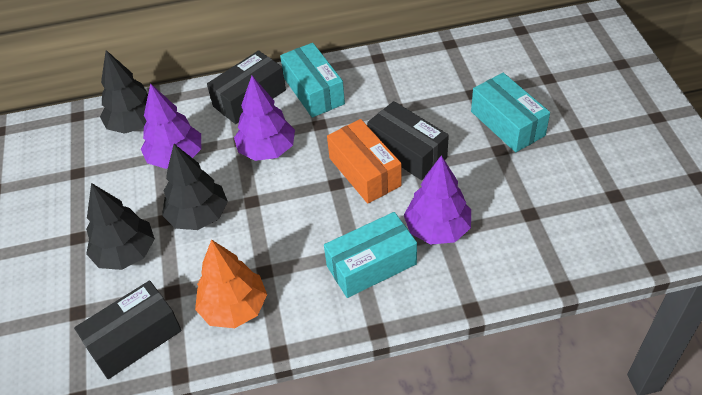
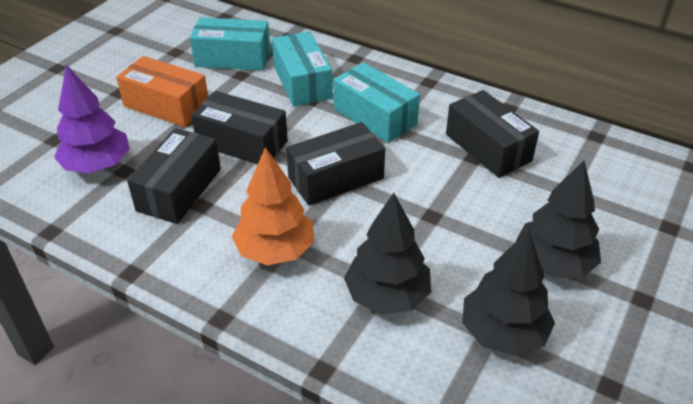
black box: [74,280,182,379] [207,50,286,124] [367,101,449,180] = 3 -> [127,128,221,224] [191,91,288,164] [286,122,385,206] [446,90,539,178] = 4
purple tree: [141,83,201,169] [234,76,295,161] [404,155,471,244] = 3 -> [54,65,130,173] = 1

